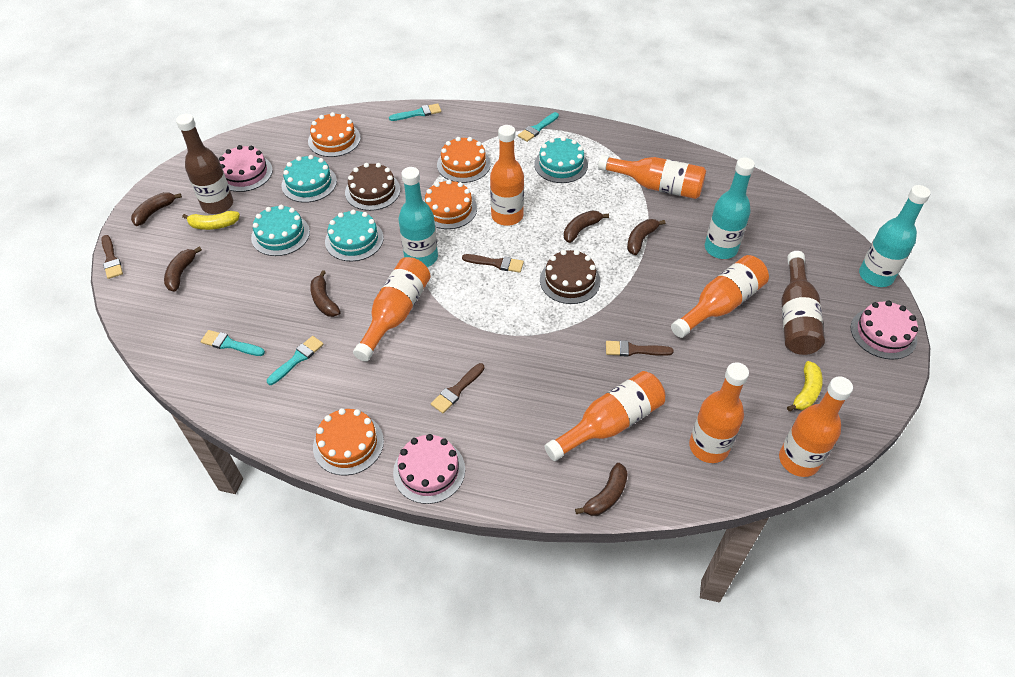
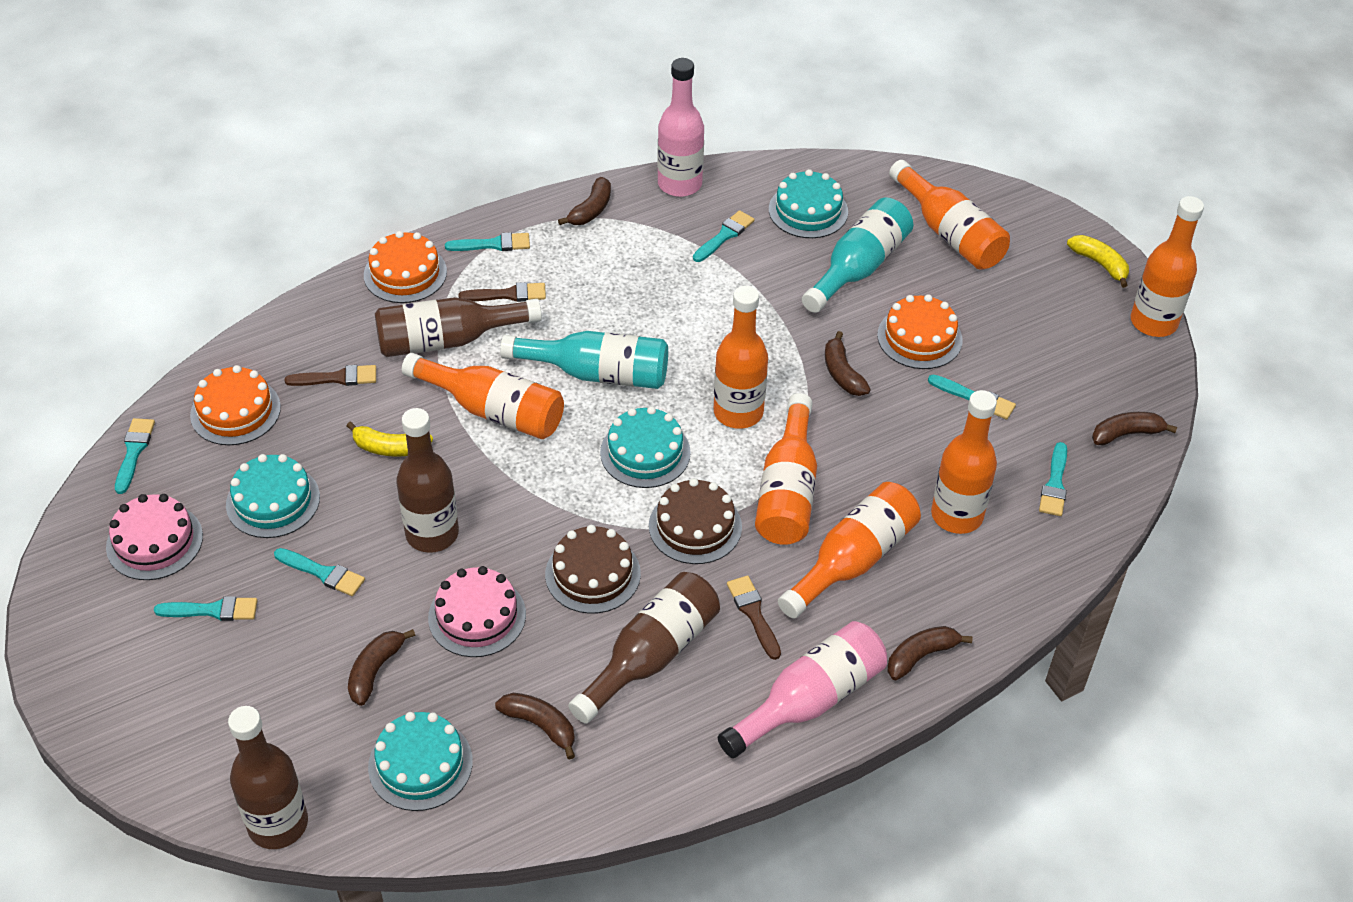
brown bottle: [176,114,233,214] [781,251,825,355] = 2 -> [228,706,308,849] [375,297,542,357] [396,408,459,553] [568,572,720,724] = 4
brown brush: [101,235,123,279] [431,363,485,413] [462,254,524,273] [606,340,674,357] = 4 -> [285,365,376,386] [459,282,546,302] [727,575,781,660] = 3
orange cake: [308,112,361,157] [313,408,384,475] [424,180,477,229] [437,137,491,183] = 4 -> [190,365,281,445] [364,231,447,303] [877,294,963,369] = 3
pink bottle: none = 0 -> [657,58,704,197] [718,621,887,758] = 2
pink cake: [219,145,273,192] [393,434,465,504] [850,301,918,359] = 3 -> [106,494,203,580] [428,566,526,657] = 2
turquoise bottle: [399,167,438,267] [705,157,755,259] [859,185,931,287] = 3 -> [500,331,668,389] [802,198,913,313] = 2
turquoise brush: [201,330,265,356] [267,336,324,385] [389,103,441,121] [518,112,559,142] = 4 -> [115,418,155,494] [154,596,258,621] [274,548,365,596] [445,232,530,251] [693,210,755,262] [928,375,1016,420] [1039,442,1067,516] = 7

